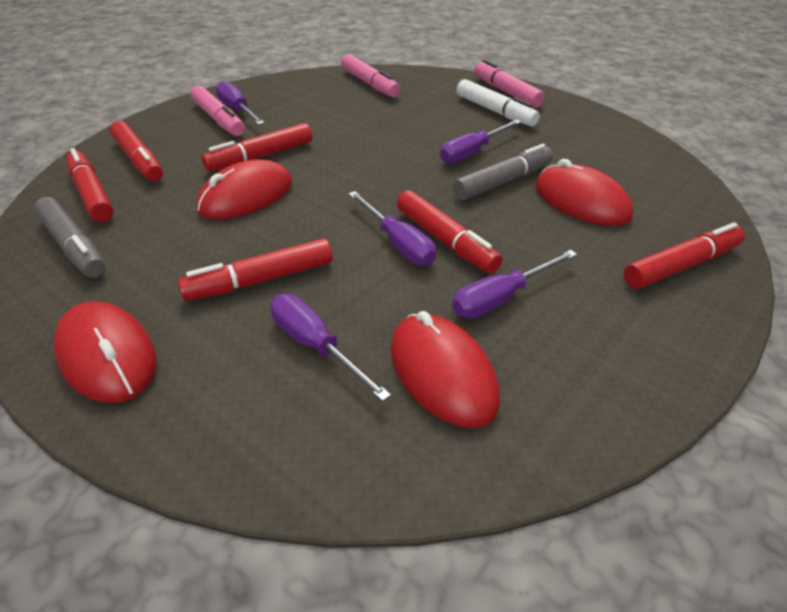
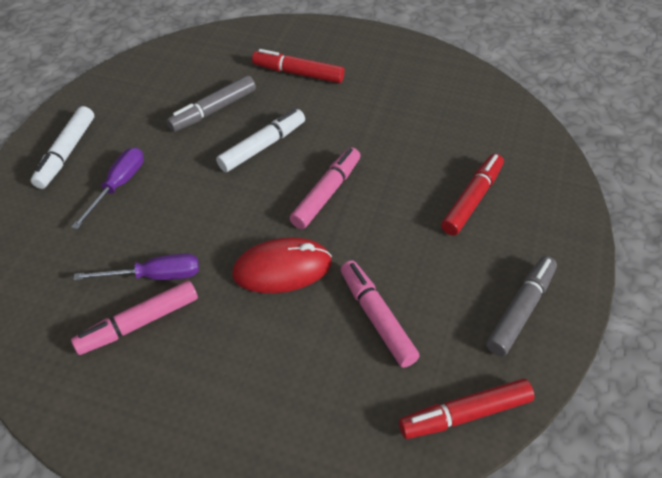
purple screwdriver: [216,81,264,125] [270,294,391,402] [348,191,436,266] [440,120,521,164] [452,250,577,318] = 5 -> [71,147,144,230] [73,253,199,280] = 2
red marker: [66,148,114,222] [110,121,163,182] [178,238,333,301] [202,123,312,172] [397,190,502,274] [624,222,745,289] = 6 -> [252,49,345,83] [399,379,534,439] [441,154,504,236] = 3
red mouse: [53,301,157,403] [196,159,292,219] [391,311,500,428] [535,159,633,226] = 4 -> [232,237,332,293] = 1
white marker: [457,79,540,126] = 1 -> [30,106,94,189] [216,109,305,172] = 2

